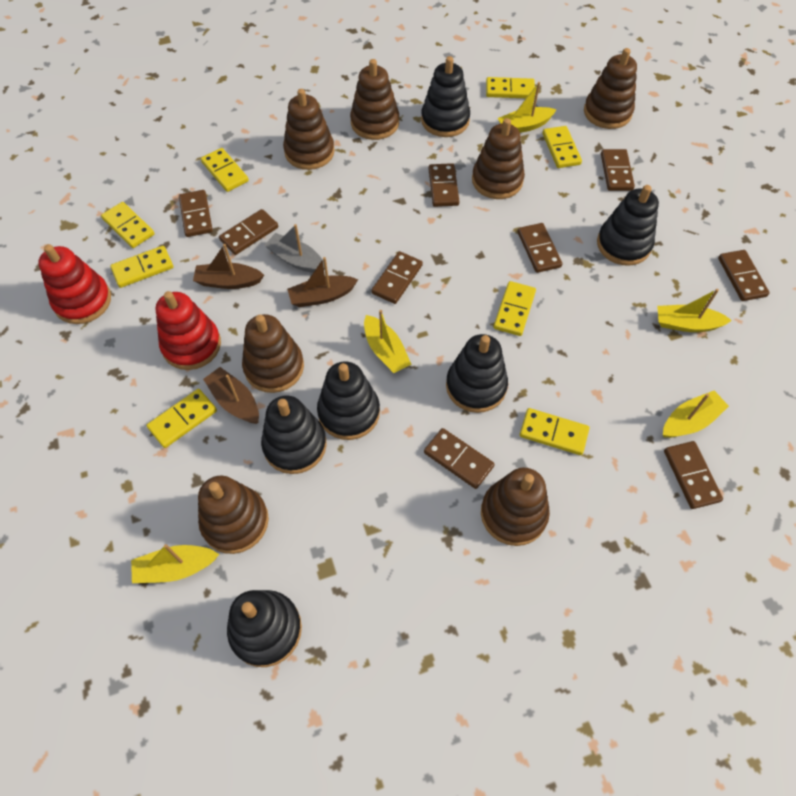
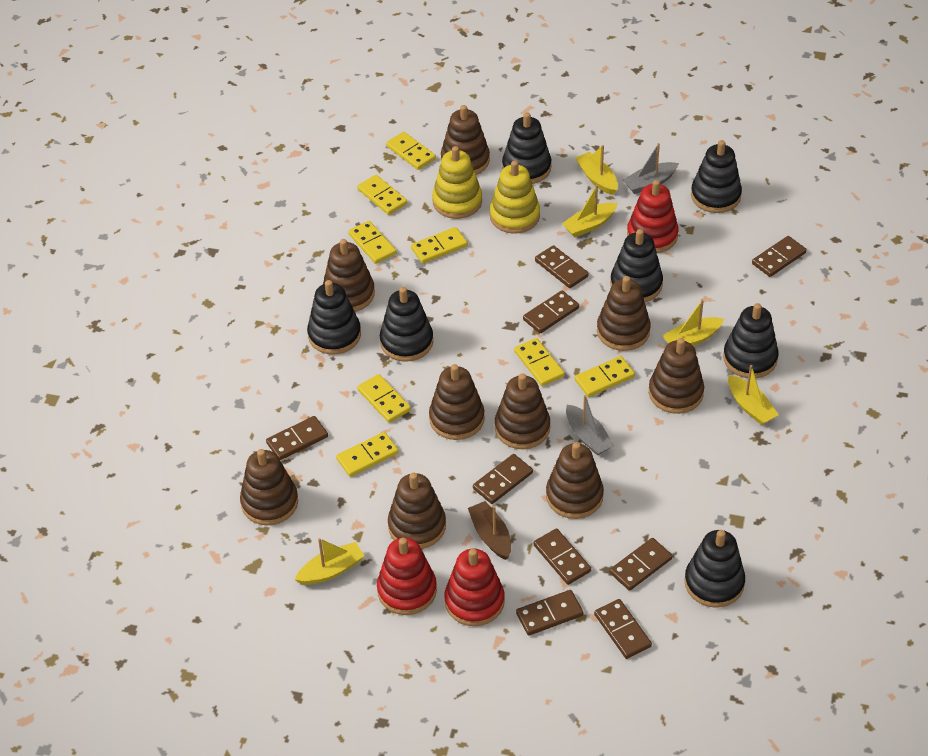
black stacking toy: [227,590,302,667] [261,395,327,474] [317,361,380,440] [421,56,470,137] [446,334,508,413] [597,185,659,266] = 6 -> [307,280,361,355] [380,287,433,362] [502,112,551,184] [610,229,663,302] [684,530,745,608] [691,140,742,213] [723,303,779,378] = 7
brown boat: [193,244,264,289] [203,367,259,424] [287,257,358,307] = 3 -> [468,501,511,560] = 1
brown stacking toy: [198,476,269,554] [242,314,304,393] [283,89,335,170] [350,59,399,140] [472,118,525,199] [481,468,550,546] [584,48,637,129] = 7 -> [240,449,298,525] [323,239,375,312] [388,472,446,549] [429,364,485,440] [441,105,490,175] [495,373,550,449] [546,442,604,519] [597,276,651,351] [649,338,704,414] = 9
grey boat: [264,224,324,273] = 1 -> [566,395,614,456] [623,143,679,194] = 2
red stacking toy: [38,244,111,324] [156,291,221,370] = 2 -> [377,538,437,615] [444,549,505,626] [627,180,679,253] = 3
yellow stacking toy: none = 0 -> [432,146,482,219] [490,161,540,234] = 2

